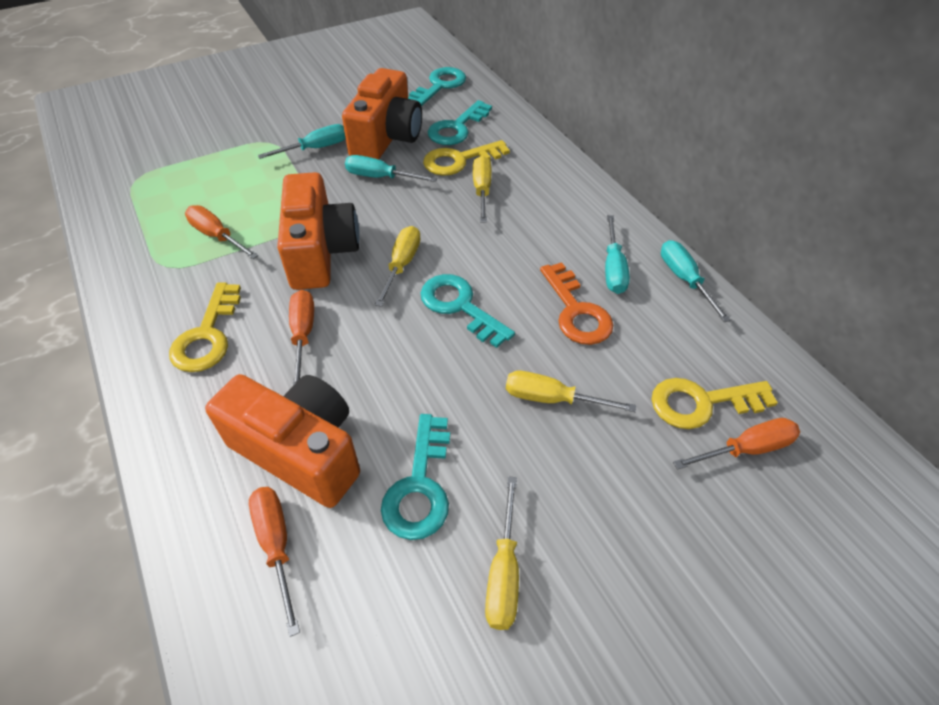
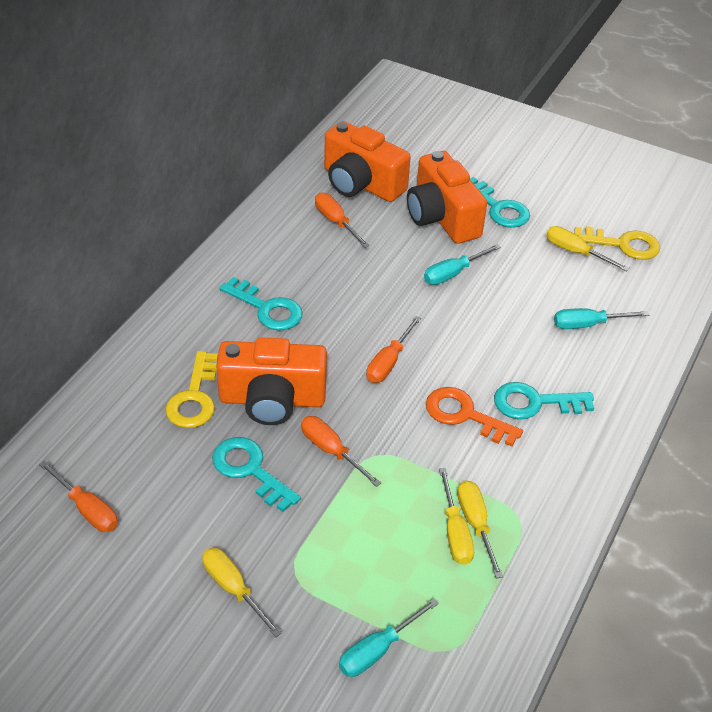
turquoise screwdriver: [258,124,346,159] [345,155,437,182] [605,215,630,294] [661,240,731,322] = 4 -> [339,598,439,677] [424,244,501,285] [554,308,649,329] = 3
yellow key: [169,282,241,372] [423,140,510,176] [651,378,778,429] = 3 -> [165,351,218,428] [574,226,660,260] = 2

